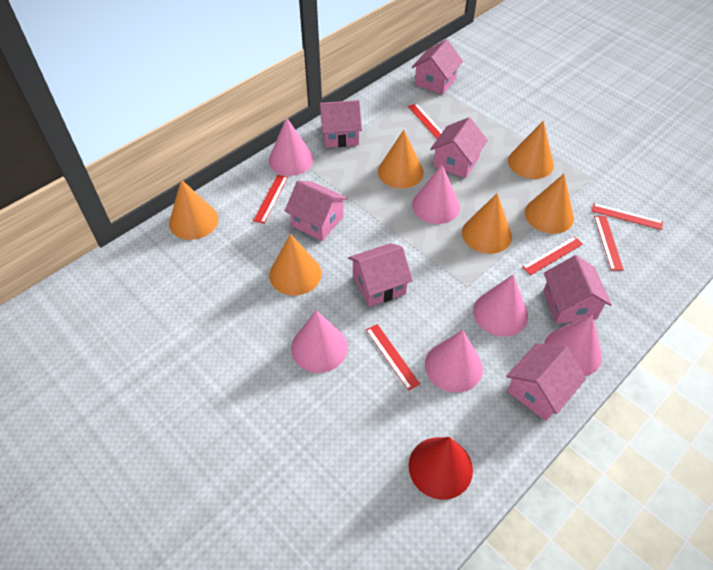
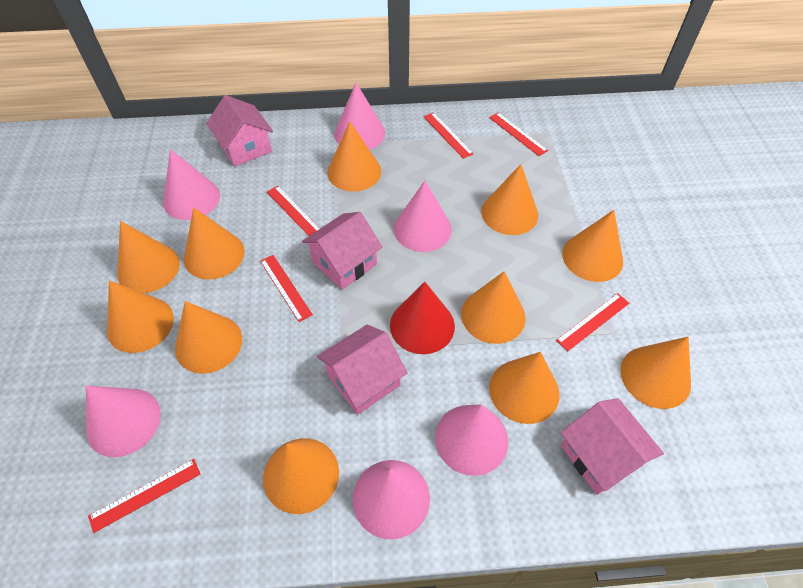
orange cone: [169,179,219,240] [269,234,322,295] [378,130,424,188] [462,193,512,254] [508,120,554,179] [525,174,574,234] = 6 -> [107,280,174,353] [117,221,180,293] [175,301,242,374] [184,207,245,279] [263,438,339,514] [327,122,381,192] [461,271,526,344] [481,164,538,235] [489,352,559,424] [562,210,623,282] [621,337,691,409] = 11
pink house: [285,180,348,241] [319,100,362,148] [348,243,413,307] [412,39,463,95] [430,117,488,178] [506,343,586,421] [543,255,612,324] = 7 -> [206,95,273,167] [302,212,382,290] [317,324,408,415] [561,398,664,495] = 4

